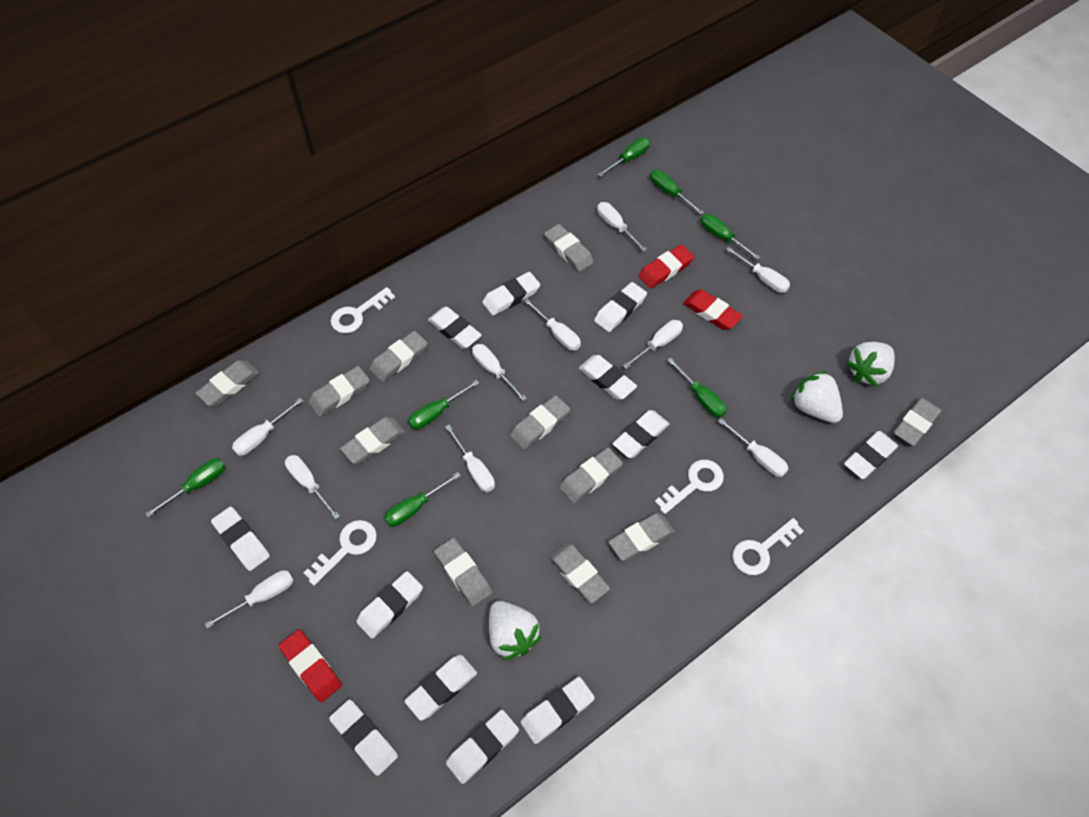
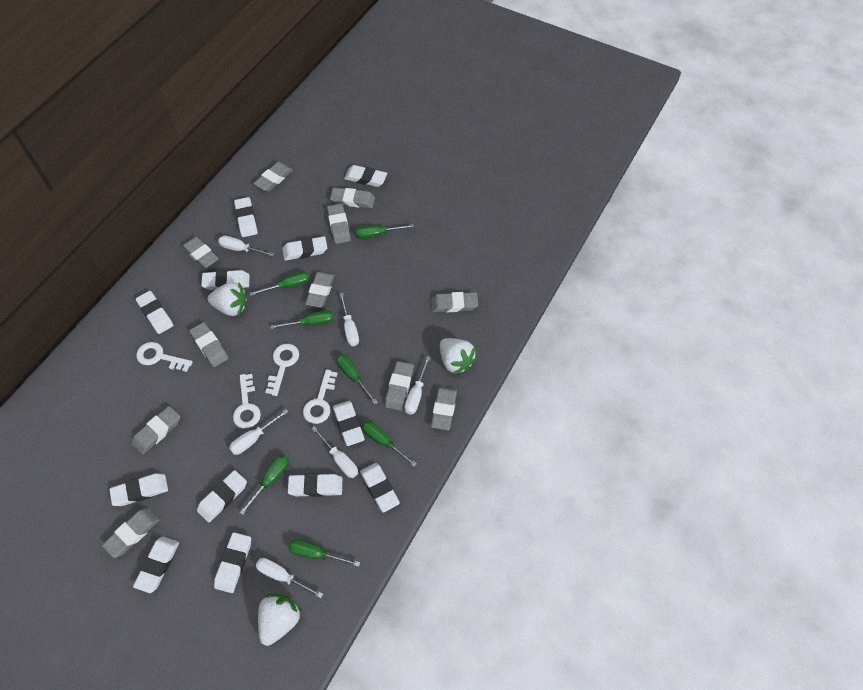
red eraser: [278,630,342,702] [638,245,694,288] [683,289,743,330] = 3 -> none = 0
white screwdriver: [205,570,294,629] [232,398,303,456] [285,455,340,519] [445,425,495,492] [472,344,527,401] [524,298,581,351] [597,202,647,252] [623,320,683,369] [718,418,788,477] [726,247,790,293] = 10 -> [218,236,274,257] [229,409,288,455] [256,558,323,598] [311,426,358,478] [339,293,359,346] [404,356,431,414] = 6

